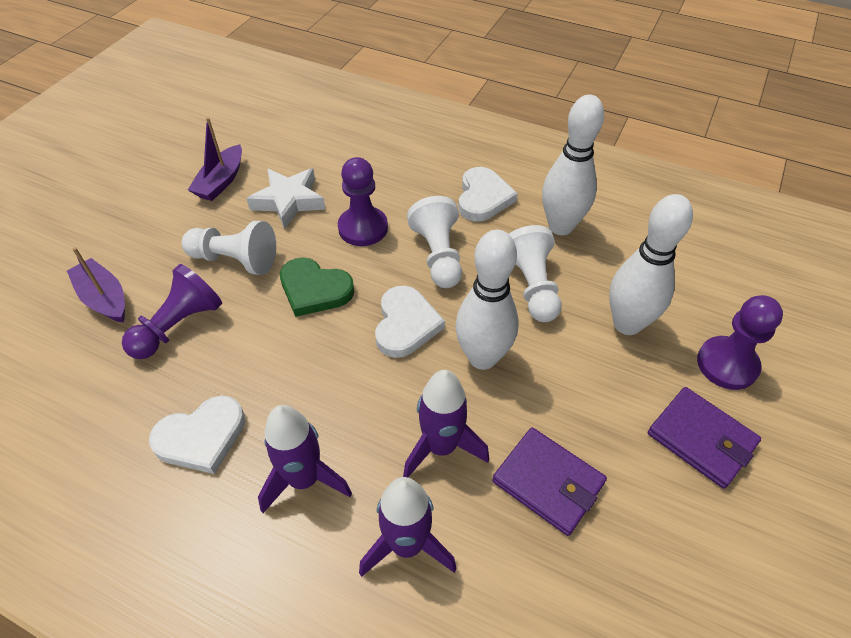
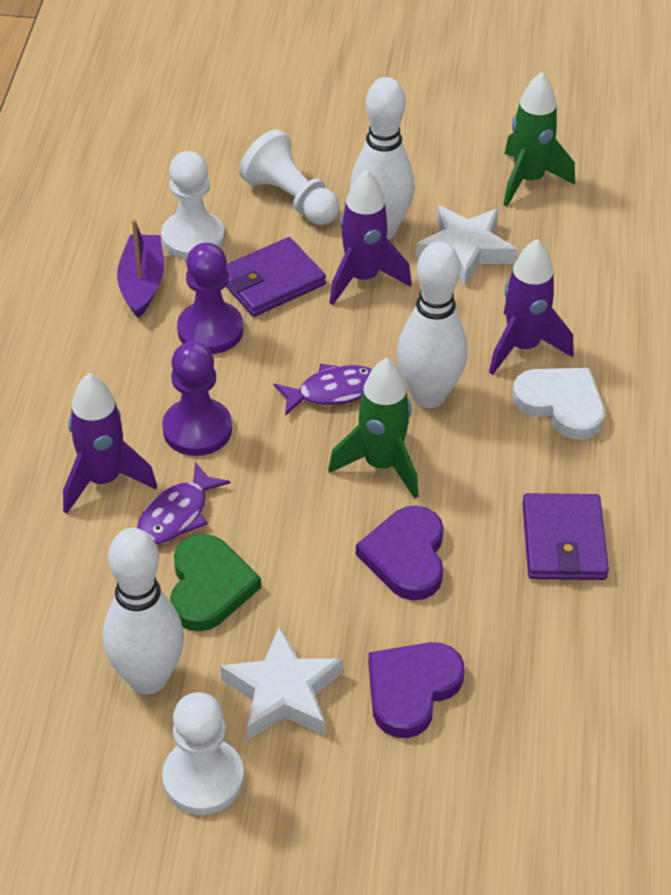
green rocket: none = 0 -> [328,358,418,499] [503,72,575,207] = 2
purple boat: [67,247,125,323] [188,117,242,201] = 2 -> [117,219,164,318] = 1
purple fish: none = 0 -> [137,462,231,544] [273,364,372,416] = 2
purple heart: none = 0 -> [356,506,444,600] [368,642,464,738] = 2
purple pawn: [122,264,222,359] [338,157,388,246] [697,295,783,390] = 3 -> [162,341,232,456] [177,242,243,354] = 2
white heart: [149,395,245,474] [375,286,445,358] [458,167,518,222] = 3 -> [512,368,605,440] = 1
white star: [246,168,326,229] = 1 -> [220,626,343,740] [416,205,517,286] = 2

